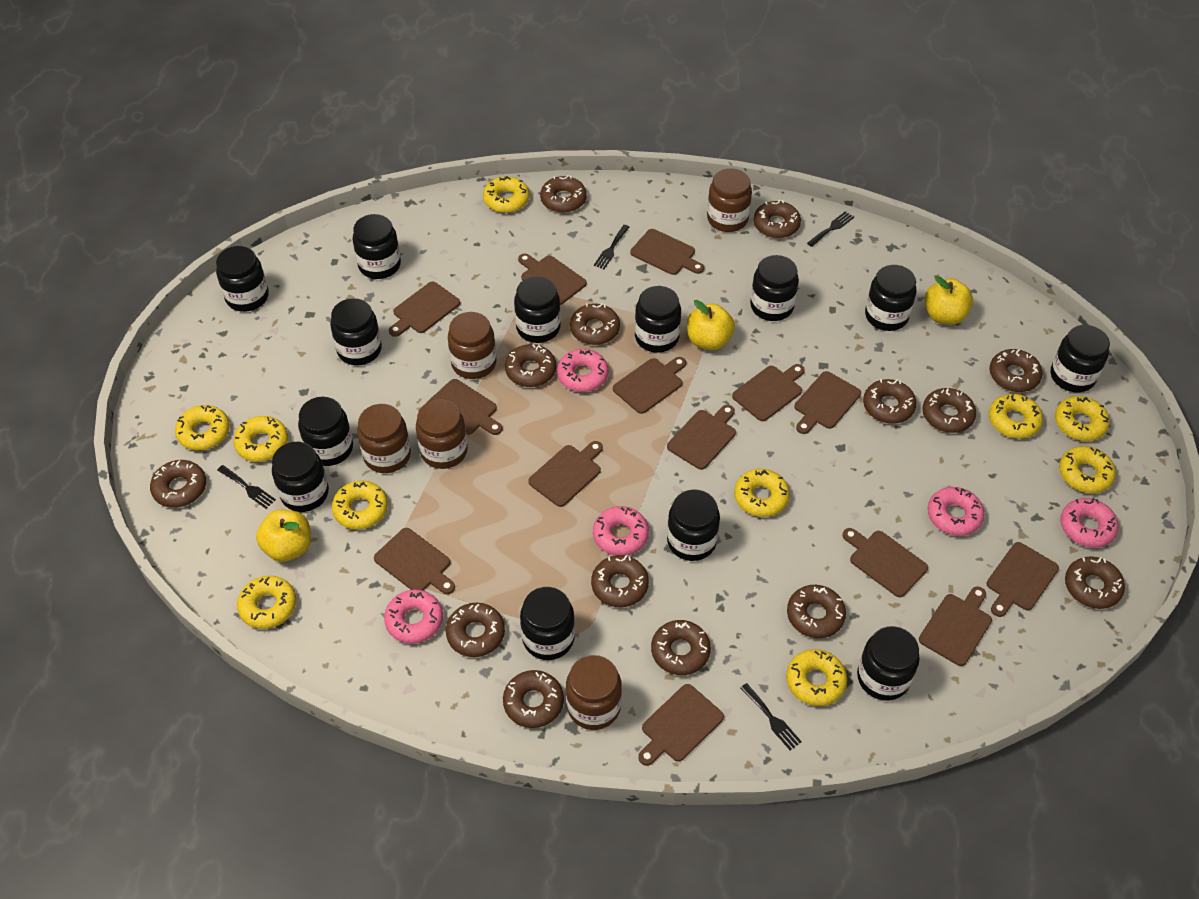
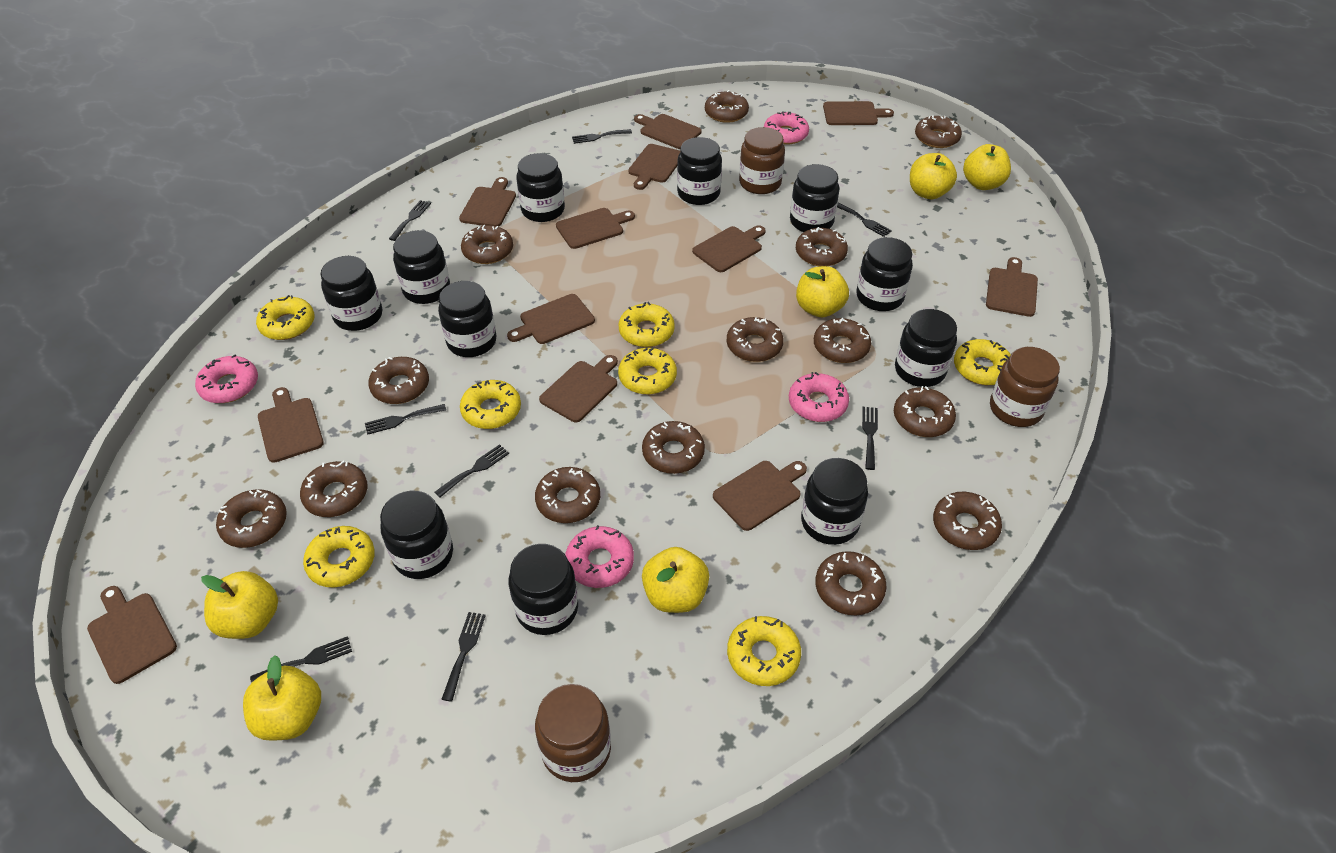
black fork: [217,465,276,509] [594,225,630,269] [740,683,802,750] [807,211,854,247] = 4 -> [250,636,352,683] [365,404,446,435] [389,200,431,241] [435,444,509,497] [442,612,486,702] [572,129,632,144] [837,203,892,237] [862,407,878,470] = 8
black jar: [216,246,269,312] [272,442,329,512] [298,397,353,466] [330,298,382,365] [353,214,401,279] [514,276,561,343] [520,587,575,660] [635,286,681,353] [667,489,720,561] [750,255,799,321] [857,626,920,701] [865,265,916,331] [1051,325,1110,392] = 13 -> [320,256,382,331] [380,491,453,579] [393,230,450,304] [438,281,497,357] [509,544,578,635] [516,153,565,222] [677,137,722,205] [790,164,839,232] [801,458,868,545] [856,237,913,311] [895,309,957,387] = 11
brown cutting board: [374,528,455,594] [389,282,460,337] [427,379,502,435] [518,254,587,305] [528,441,603,507] [613,357,686,414] [630,229,704,275] [638,684,724,766] [667,405,736,470] [732,364,805,421] [794,371,861,434] [843,528,928,597] [919,586,992,666] [987,542,1059,617] = 14 -> [87,586,177,684] [258,387,324,463] [459,177,516,227] [507,294,595,344] [539,355,618,422] [556,208,635,249] [628,144,680,190] [634,114,702,149] [692,225,766,272] [713,461,807,531] [823,101,894,125] [986,257,1038,317] = 12
brown jar: [357,404,411,473] [416,399,468,469] [448,312,496,379] [566,655,622,730] [707,168,752,232] = 5 -> [535,684,611,782] [739,127,785,194] [990,347,1060,427] = 3
pink donut: [384,590,443,644] [557,349,608,392] [593,506,649,556] [928,487,984,536] [1060,498,1118,548] = 5 -> [195,354,258,403] [565,525,634,588] [764,112,809,144] [789,372,849,422] = 4
yellow apple: [256,510,311,562] [687,300,735,350] [924,276,973,325] = 3 -> [201,571,278,639] [243,655,321,741] [642,547,709,613] [796,266,849,318] [910,153,957,199] [963,144,1011,190] = 6
yellow donut: [175,405,230,450] [234,416,288,462] [237,576,296,629] [332,481,388,529] [483,176,529,213] [734,469,790,517] [786,649,847,706] [989,394,1043,439] [1055,396,1110,441] [1059,446,1116,493] = 10 -> [256,295,315,340] [303,526,375,587] [460,380,521,429] [618,348,677,395] [619,302,675,347] [727,616,801,686] [954,339,1011,385] = 7

